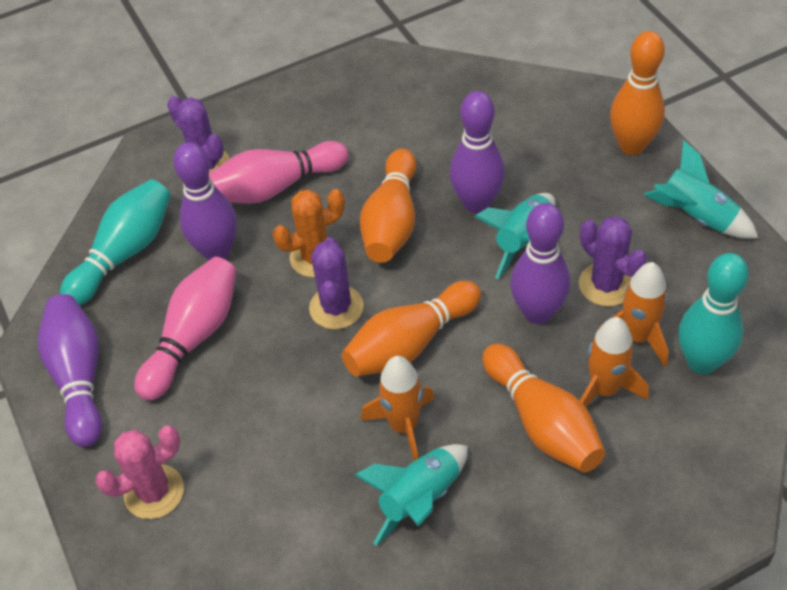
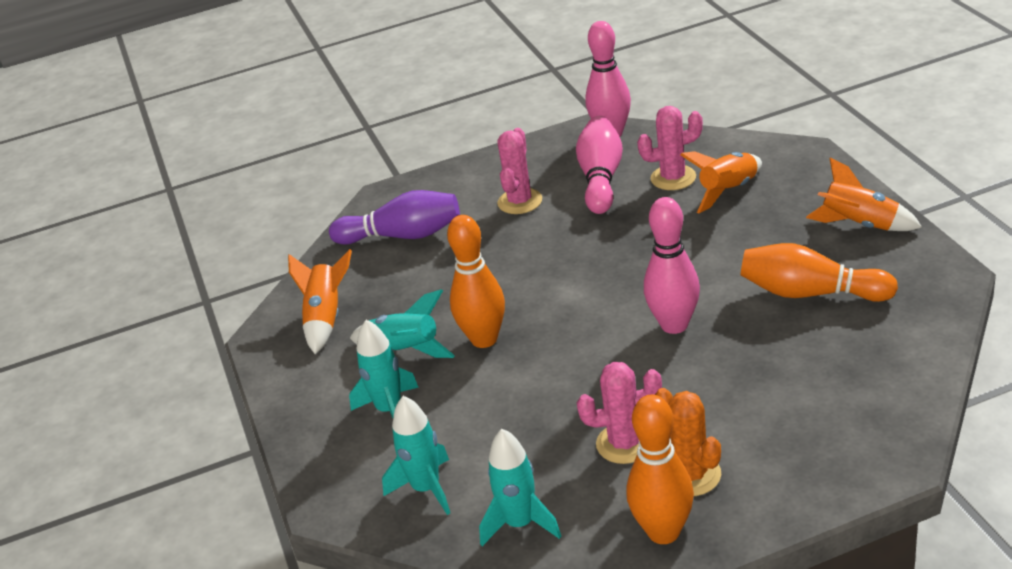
orange bowling pin: [342,281,481,377] [360,148,416,263] [482,344,605,472] [610,31,665,155] = 4 -> [447,215,505,348] [627,395,694,544] [741,243,898,302] = 3
pink bowling pin: [134,257,237,401] [209,141,348,204] = 2 -> [576,116,623,214] [585,21,631,137] [644,197,700,334] = 3
pink cactus: [95,425,184,519] = 1 -> [497,128,542,214] [577,362,662,464] [637,106,703,190] = 3
purple bowling pin: [38,294,102,447] [173,142,237,260] [450,91,505,214] [510,203,570,324] = 4 -> [329,190,460,245] = 1
purple cactus: [167,96,230,173] [309,237,364,329] [579,216,647,306] = 3 -> none = 0
turquoise bowling pin: [60,179,171,306] [678,253,749,374] = 2 -> none = 0
turquoise rocket: [354,444,468,546] [474,193,555,279] [644,140,758,239] = 3 -> [349,320,419,418] [350,289,455,358] [382,396,450,515] [479,429,561,546] = 4

